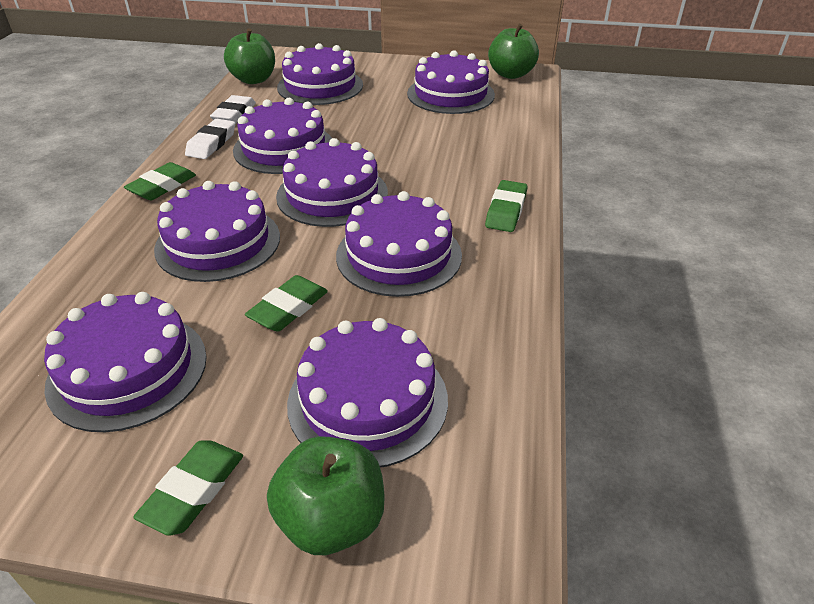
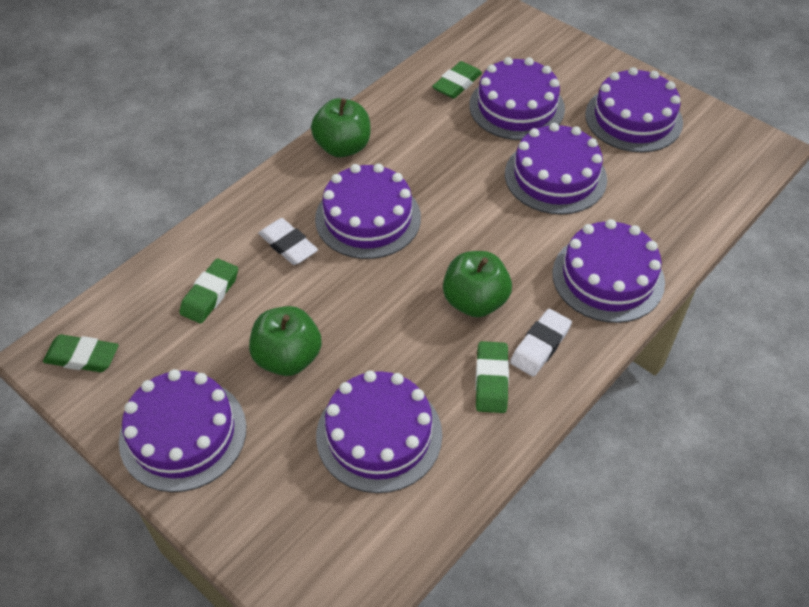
purple cake: [44,292,207,432] [154,181,280,282] [233,98,332,174] [276,138,388,227] [277,43,363,105] [287,318,448,468] [336,191,462,297] [407,50,495,114] = 8 -> [119,369,246,492] [315,164,421,259] [316,370,442,493] [469,57,565,140] [505,123,607,214] [552,219,665,323] [585,67,683,152] = 7

